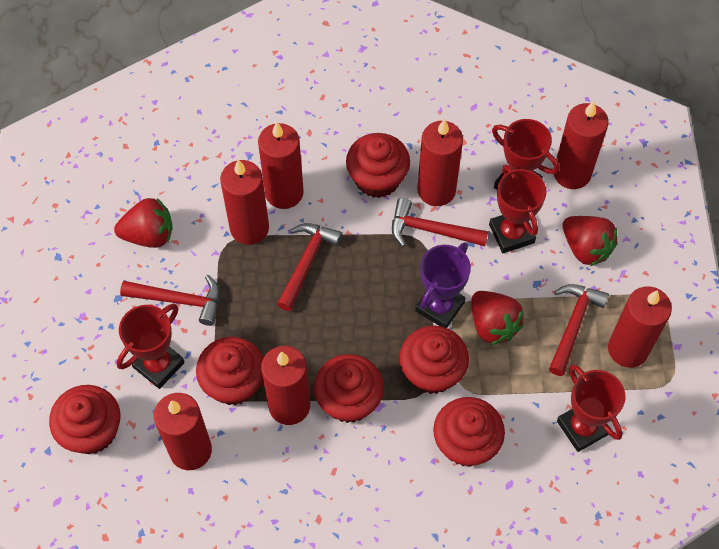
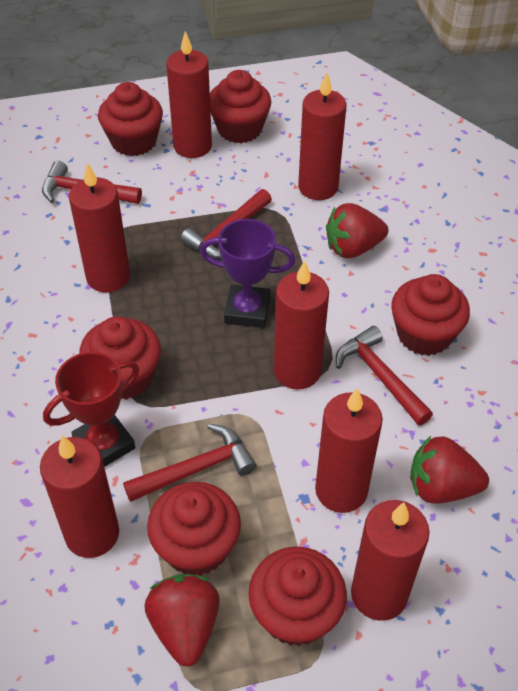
red trophy: [116,304,185,389] [489,164,547,253] [492,119,559,190] [557,364,626,452] = 4 -> [43,352,139,467] = 1

